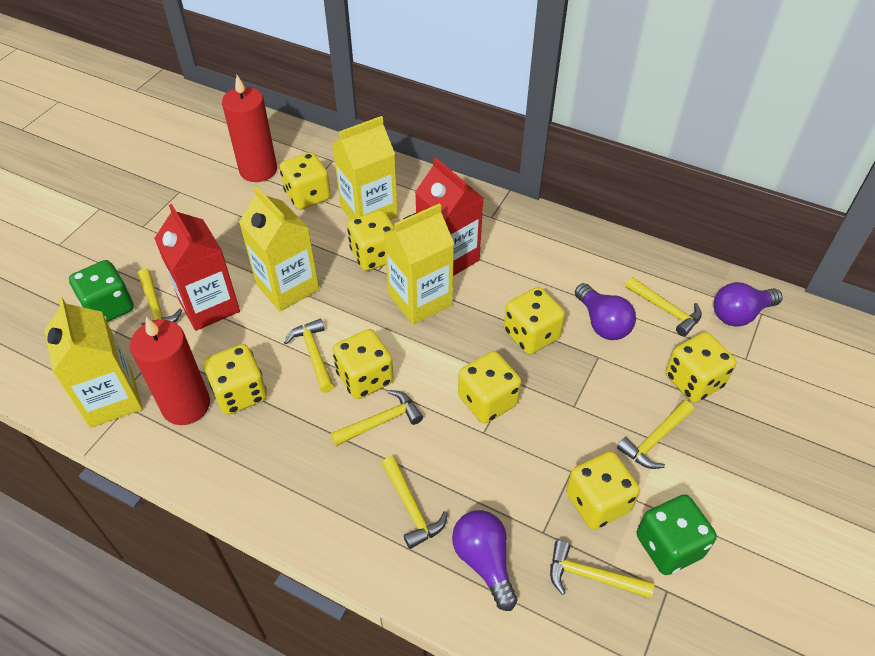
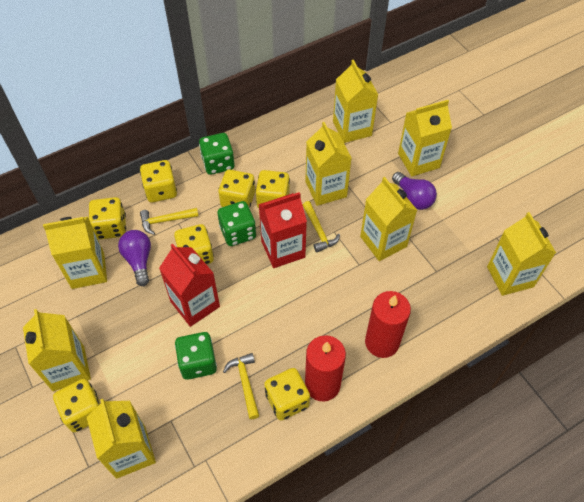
green dice: [69,260,134,322] [637,494,717,575] = 2 -> [175,332,217,380] [199,133,235,175] [217,201,256,246] = 3
purple light bulb: [452,510,518,611] [575,283,636,340] [714,282,783,326] = 3 -> [118,230,151,286] [392,172,437,210] = 2
yellow carton: [44,297,143,428] [239,186,319,311] [332,116,398,220] [384,203,454,325] = 4 -> [23,309,91,391] [43,217,107,289] [87,399,156,479] [305,122,351,206] [333,60,378,143] [360,177,417,261] [398,100,452,176] [487,212,556,296] = 8
yellow dice: [203,344,267,415] [280,152,331,210] [332,329,394,399] [347,210,395,271] [458,351,521,424] [504,287,565,354] [566,451,640,530] [665,332,736,403] = 8 -> [53,379,101,432] [89,197,126,239] [140,160,177,203] [174,224,214,265] [218,170,255,208] [255,170,290,208] [264,368,310,420] = 7
yellow hammer: [138,269,183,326] [284,319,334,393] [331,390,423,446] [382,456,448,549] [550,540,654,598] [617,400,694,469] [625,277,702,336] = 7 -> [140,208,199,235] [223,353,259,419] [303,201,340,252] = 3

